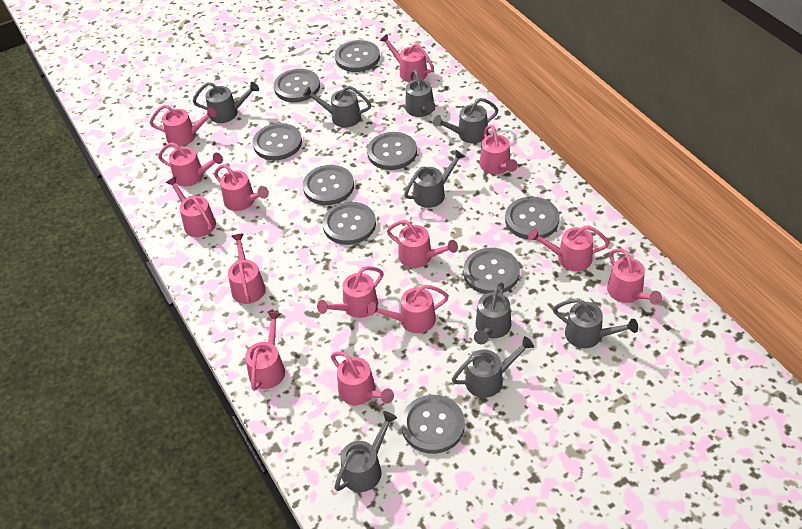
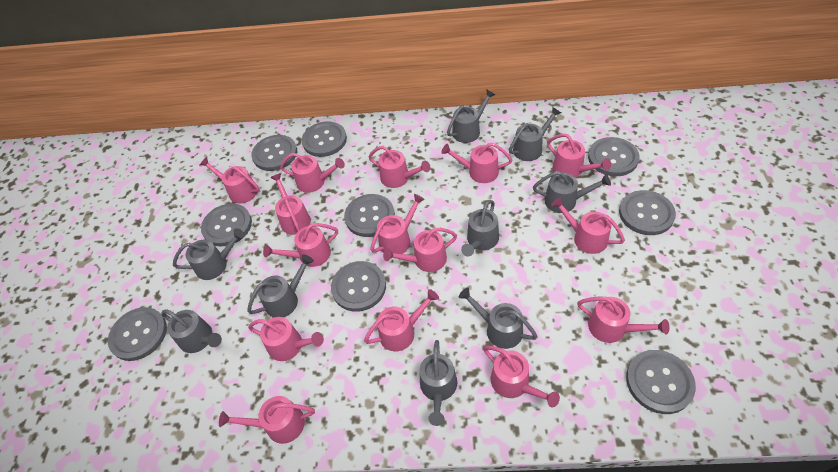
pink watering can: [150,105,217,147] [158,142,223,186] [166,177,216,237] [214,164,269,211] [228,233,265,304] [245,312,285,391] [317,266,383,318] [331,351,394,405] [367,285,449,333] [379,33,434,82] [387,220,458,268] [480,125,518,174] [528,225,610,271] [607,248,662,305] = 14 -> [200,157,260,204] [219,396,315,444] [248,317,324,361] [263,223,338,267] [270,173,311,235] [280,153,345,193] [364,289,439,351] [368,146,430,188] [370,194,425,254] [383,228,457,272] [441,143,512,183] [483,345,560,407] [547,134,611,178] [551,197,625,254] [577,296,670,343] = 15

